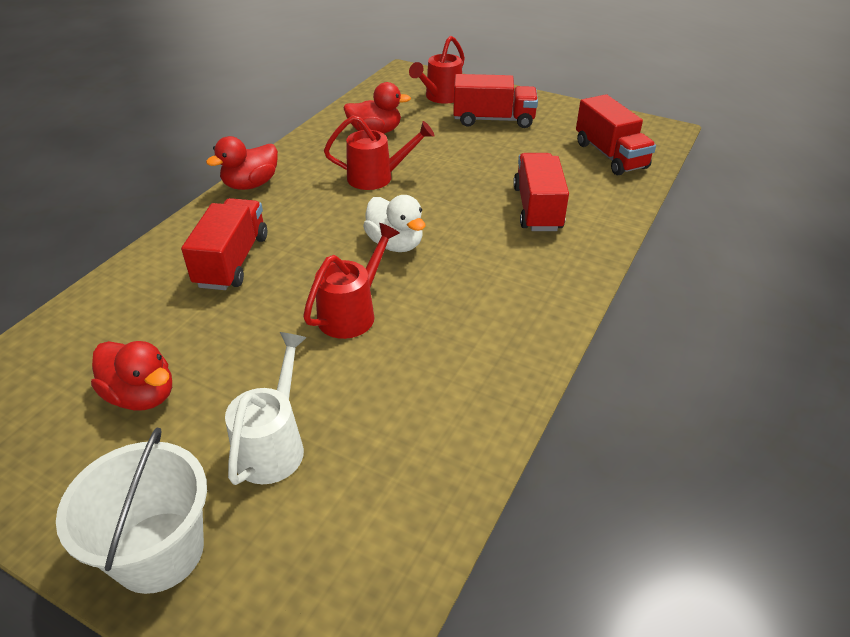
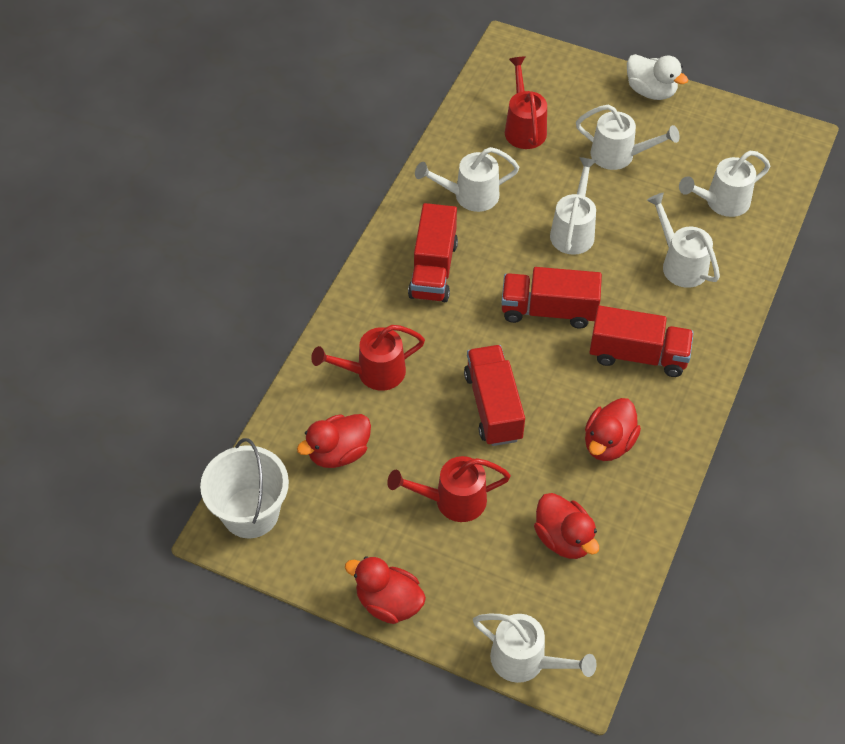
red duck: [91,341,172,411] [206,136,278,190] [343,82,411,134] = 3 -> [297,414,371,468] [345,556,426,624] [534,493,599,559] [585,398,641,461] = 4
white watering can: [225,332,307,485] = 1 -> [415,147,520,212] [473,614,597,683] [550,157,597,255] [576,104,680,170] [647,193,720,288] [679,151,770,217] = 6

